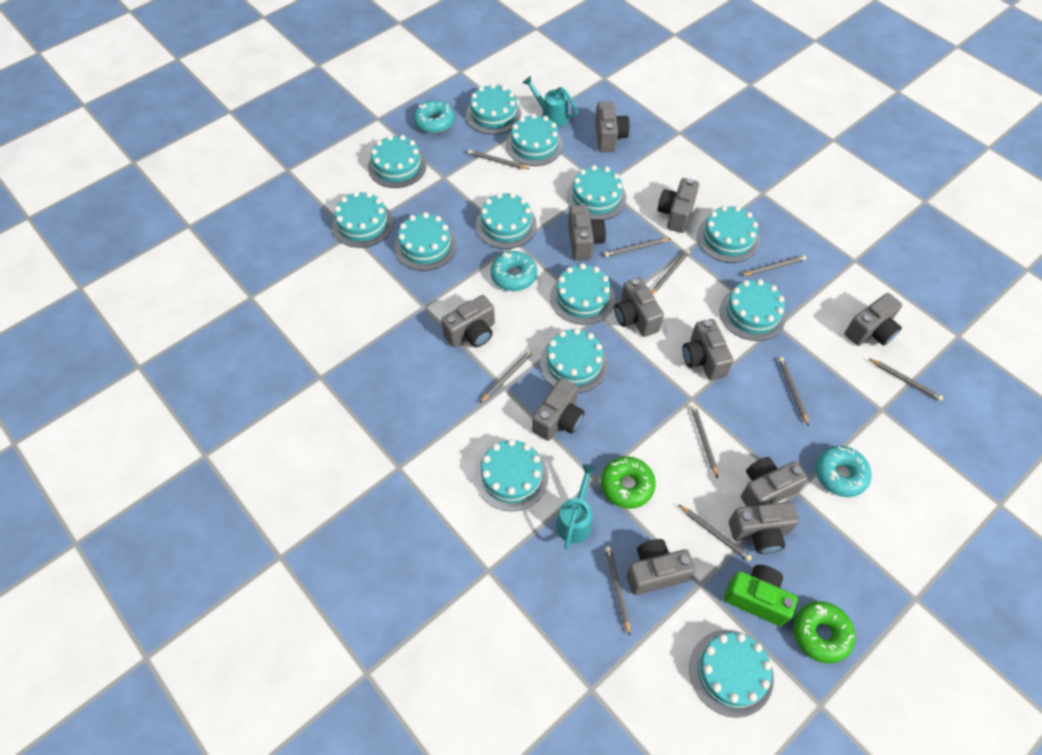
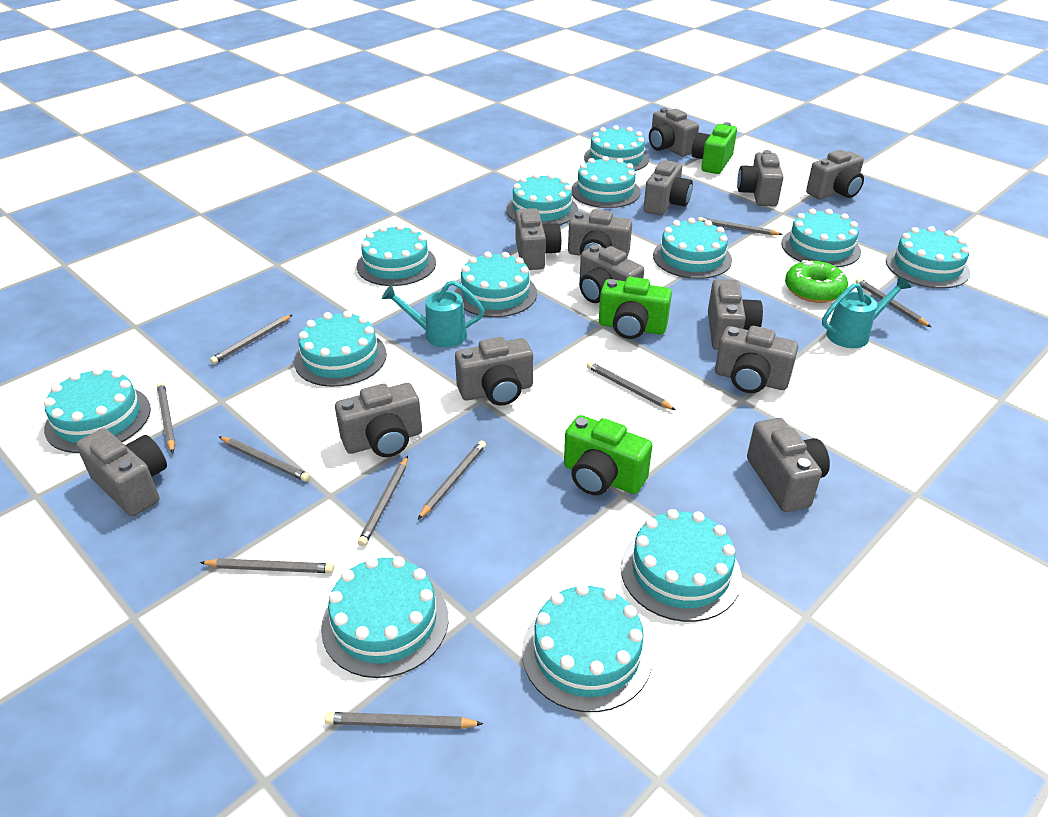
green camera: [724,565,798,626] = 1 -> [564,415,652,495] [599,277,672,339] [692,122,737,174] = 3
green donut: [601,456,656,509] [793,601,855,663] = 2 -> [785,260,848,303] = 1
grey camera: [441,295,495,347] [532,378,584,441] [568,205,606,260] [595,102,630,152] [614,277,664,337] [626,539,695,595] [658,178,699,233] [682,319,733,381] [729,502,799,554] [741,457,808,507] [845,293,902,346] = 11 -> [76,428,167,516] [335,383,422,457] [455,337,533,406] [515,208,562,270] [568,209,632,257] [579,245,644,303] [644,160,693,216] [649,108,699,157] [708,279,763,350] [715,326,798,393] [737,150,784,206] [747,418,830,512] [806,150,864,200] = 13
turquoise donut: [413,100,455,133] [491,251,537,291] [815,446,872,497] = 3 -> none = 0

